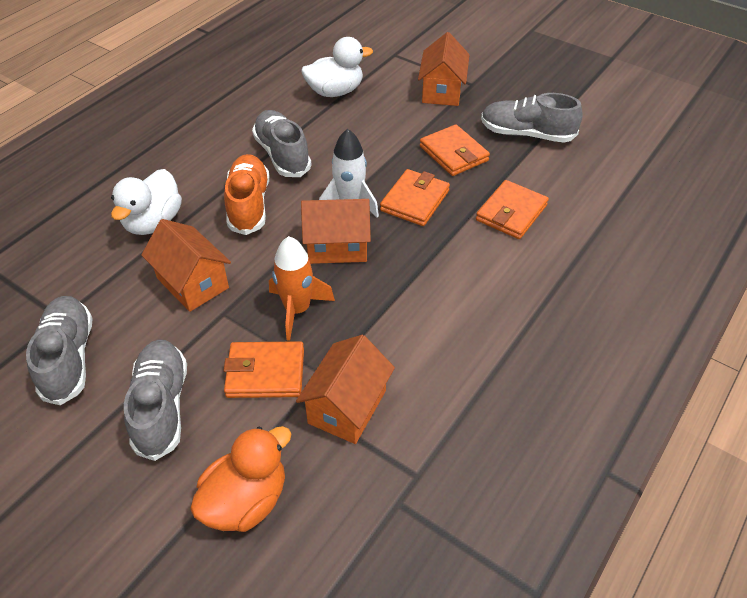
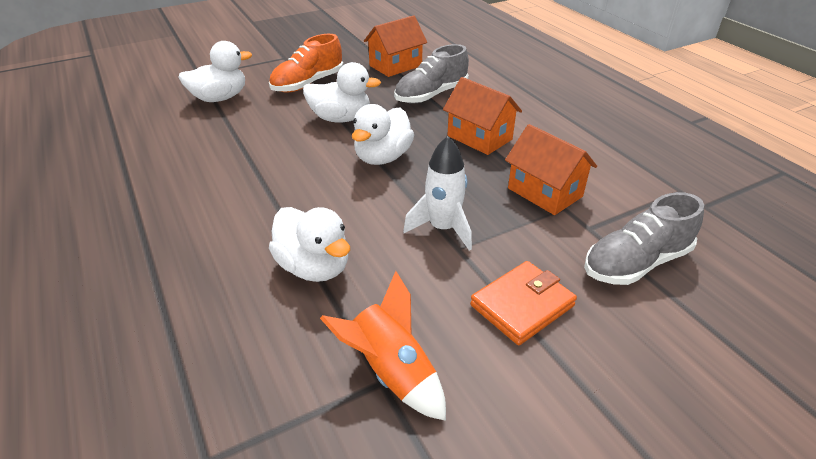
grey shoe: [26,296,93,405] [124,340,187,461] [252,110,312,177] [481,93,583,142] = 4 -> [394,44,469,104] [584,192,704,285] = 2
orange duck: [190,426,291,532] = 1 -> none = 0
orange house: [141,219,231,312] [296,335,395,444] [301,199,371,264] [418,32,470,106] = 4 -> [364,15,427,77] [443,77,522,155] [505,124,597,215] = 3
orange wallet: [224,341,304,398] [380,169,450,226] [420,124,490,176] [476,180,549,239] = 4 -> [470,261,577,345] = 1
white duck: [111,169,182,235] [301,37,373,97] = 2 -> [178,41,252,102] [269,207,350,282] [303,62,381,122] [352,104,414,165] = 4

